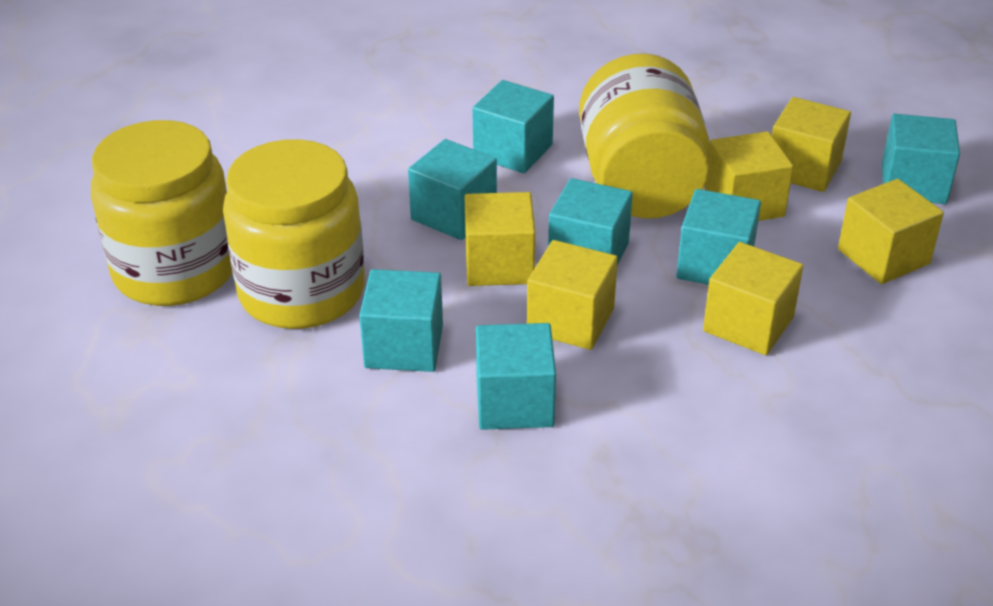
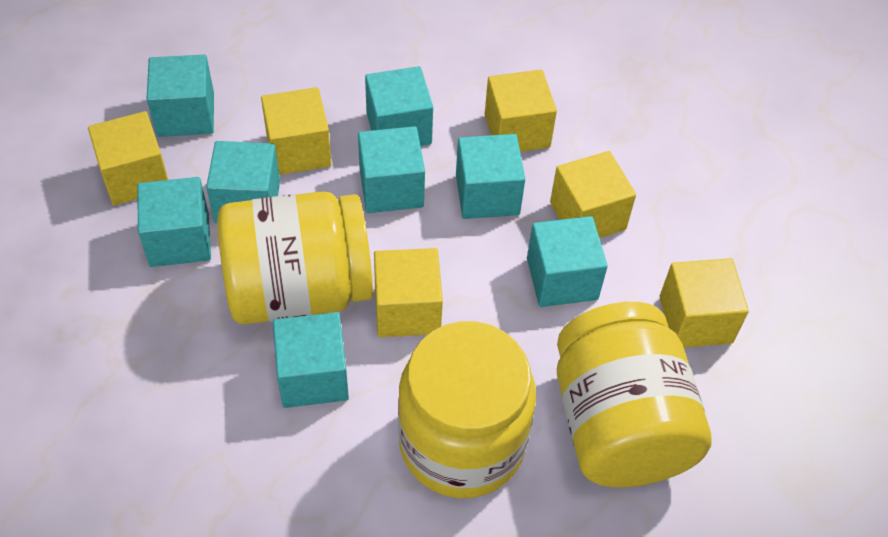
turquoise cube: [359,269,443,372] [408,139,497,240] [472,80,554,173] [476,323,556,430] [548,178,633,266] [676,189,761,285] [882,114,960,204] = 7 -> [137,177,211,267] [147,55,214,137] [206,141,280,224] [273,312,349,408] [358,126,425,213] [365,66,433,146] [456,134,525,219] [527,216,608,307] = 8

